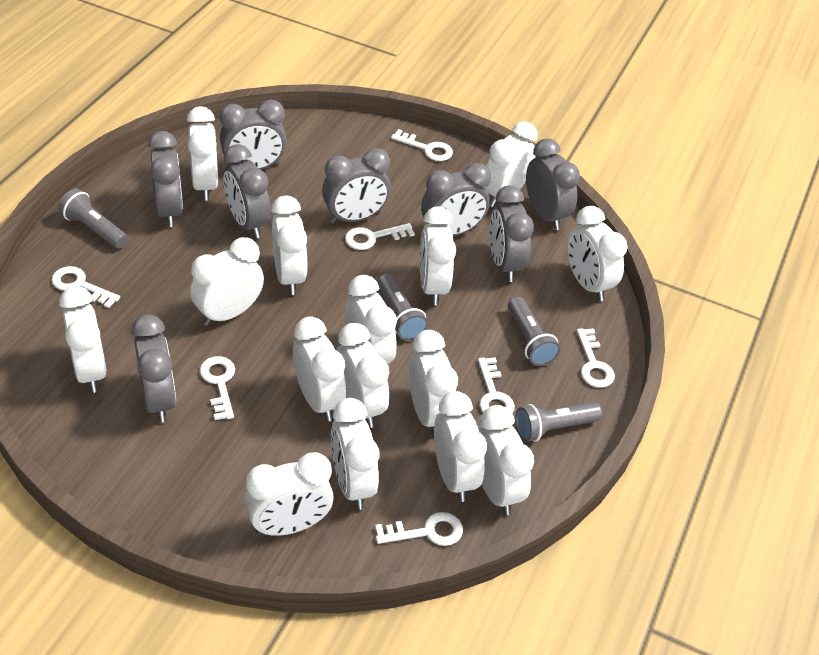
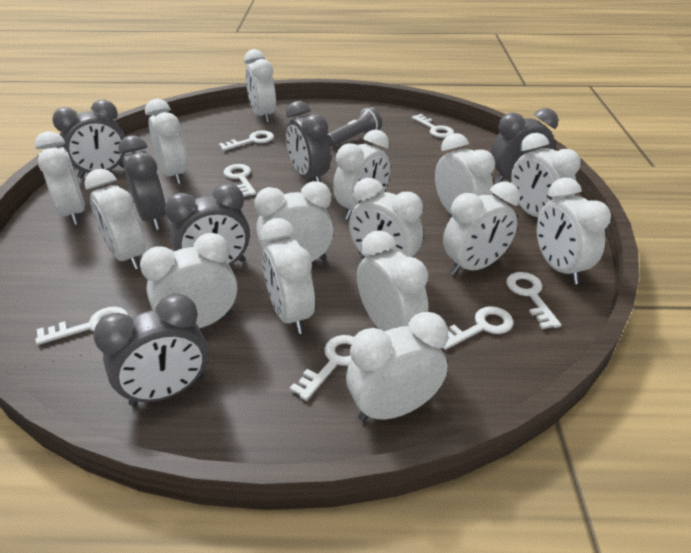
grey clock: [131,314,176,423] [148,131,183,227] [220,100,287,170] [223,144,271,239] [322,148,391,224] [421,163,491,236] [490,185,534,282] [526,138,580,230] = 8 -> [52,100,125,179] [93,294,208,406] [118,135,166,230] [165,184,250,265] [286,101,331,182] [491,108,558,184] = 6
grey flashlight: [58,189,128,249] [378,273,428,341] [508,297,560,366] [515,402,602,442] = 4 -> [327,107,382,147] = 1

